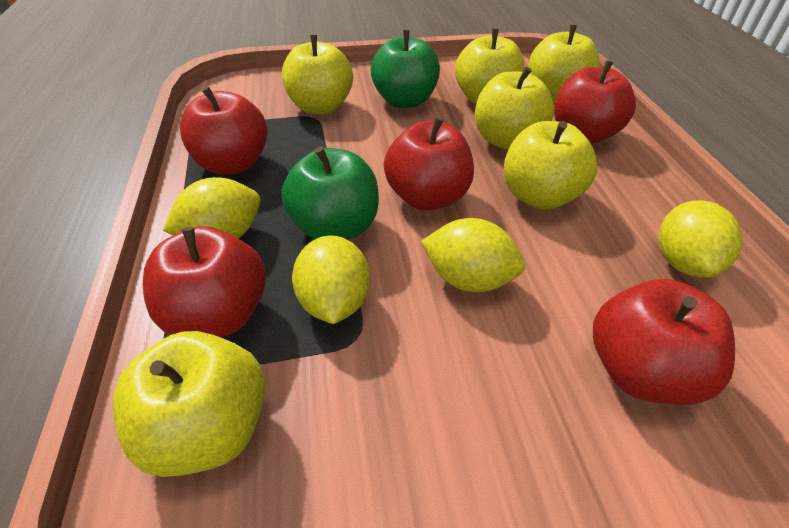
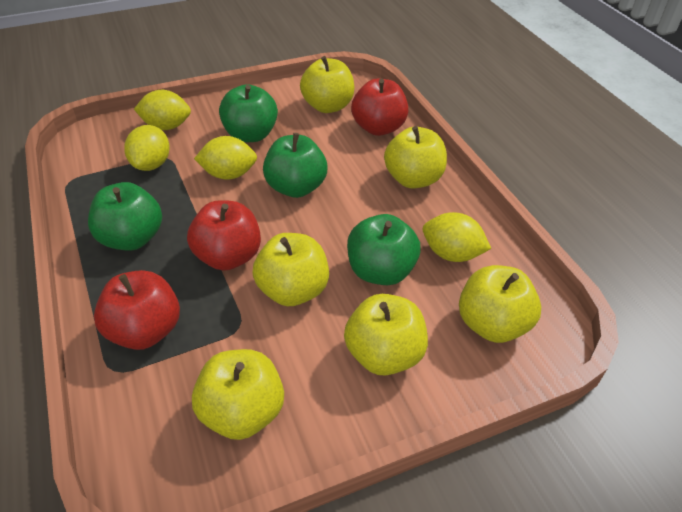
green apple: [282,146,379,239] [371,30,440,108] = 2 -> [88,182,162,251] [219,84,278,142] [263,133,327,198] [347,214,420,285] = 4
red apple: [143,226,266,337] [180,87,268,175] [384,117,474,211] [554,60,636,144] [593,279,735,405] = 5 -> [94,270,180,350] [187,200,261,271] [351,79,408,136] = 3

